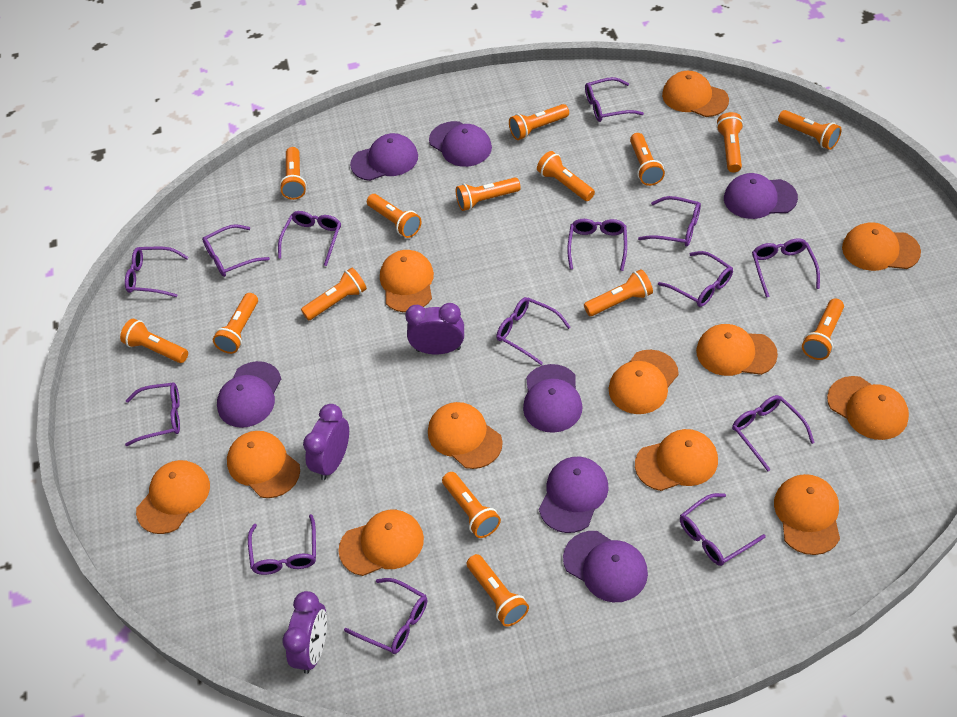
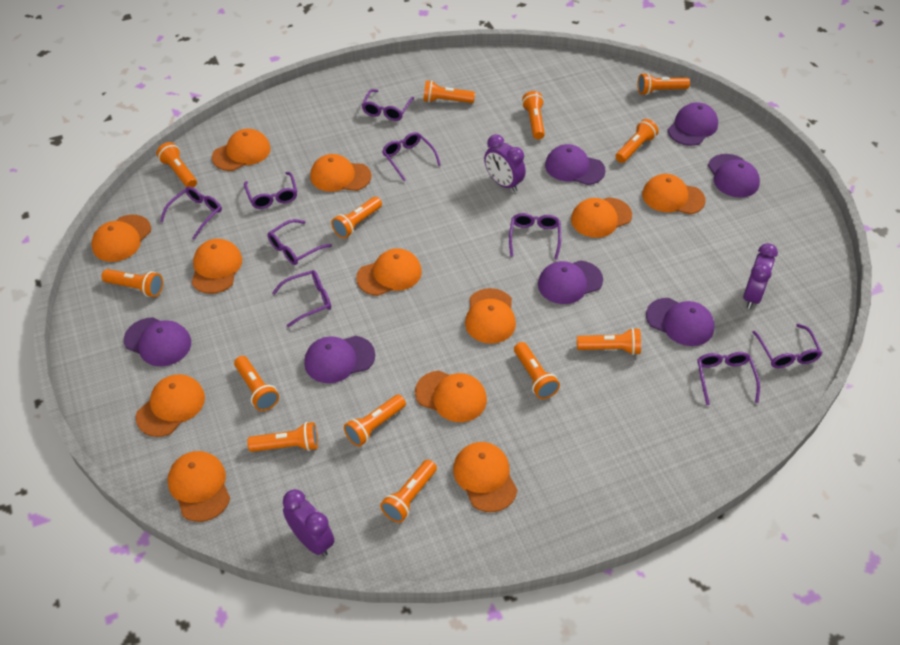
orange flashlight: [120,319,188,363] [213,293,258,354] [280,147,307,200] [301,267,367,320] [367,194,422,238] [442,472,501,538] [456,177,521,211] [467,554,529,627] [509,104,569,140] [537,151,595,201] [584,269,653,316] [630,133,665,186] [716,112,743,172] [778,110,842,150] [802,299,844,360] = 15 -> [102,269,163,297] [156,142,197,188] [234,356,279,411] [247,422,318,452] [331,197,382,238] [344,395,406,447] [380,460,437,523] [423,80,475,103] [514,342,560,399] [522,91,545,139] [577,328,641,355] [615,119,658,163] [637,73,690,95] = 13
purple glasses: [125,247,188,297] [125,382,180,446] [202,224,270,277] [248,514,316,575] [278,211,341,266] [344,578,427,654] [496,297,570,365] [567,219,627,271] [585,77,644,122] [638,196,701,247] [658,251,733,307] [680,493,766,566] [732,395,815,471] [752,238,820,298] = 14 -> [160,187,222,240] [244,172,297,209] [268,219,332,265] [272,270,331,327] [361,89,414,121] [382,132,441,181] [509,213,561,260] [697,352,760,405] [752,324,822,368] = 9

